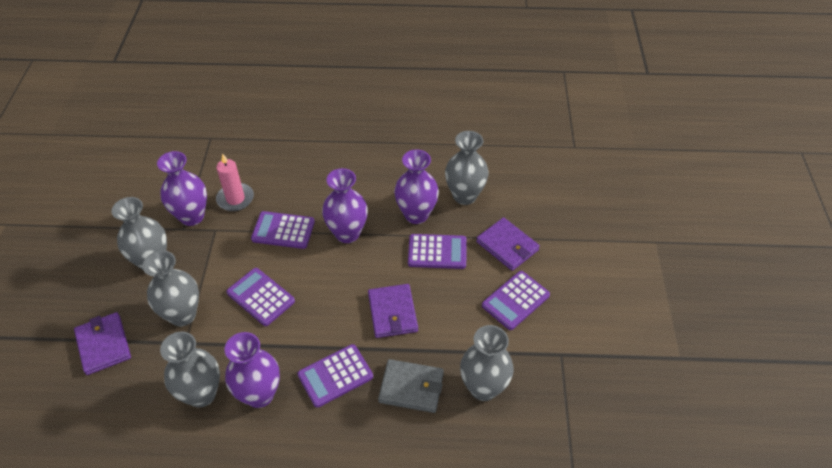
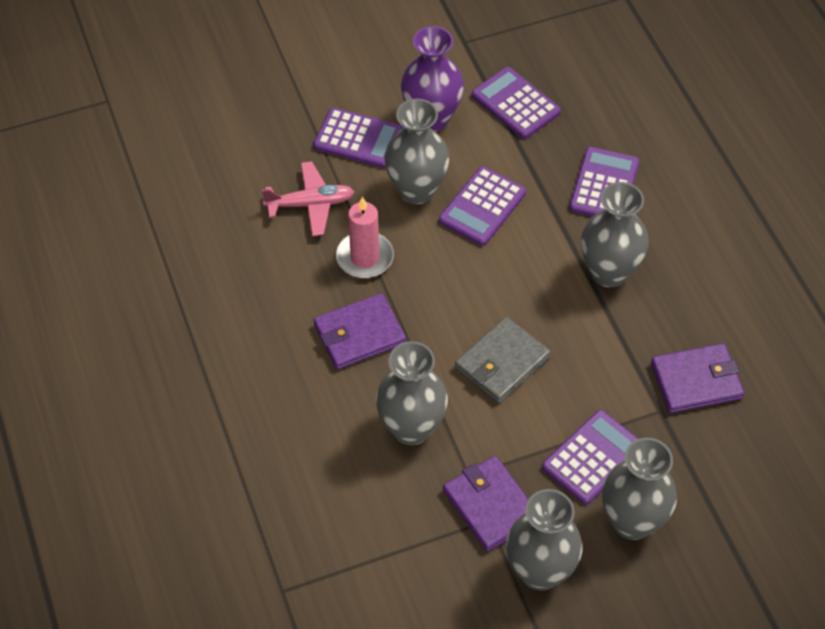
pink plane: none = 0 -> [262,161,354,236] = 1
purple vase: [157,151,207,226] [225,332,280,408] [322,168,368,243] [394,149,439,224] = 4 -> [401,26,464,132] = 1

